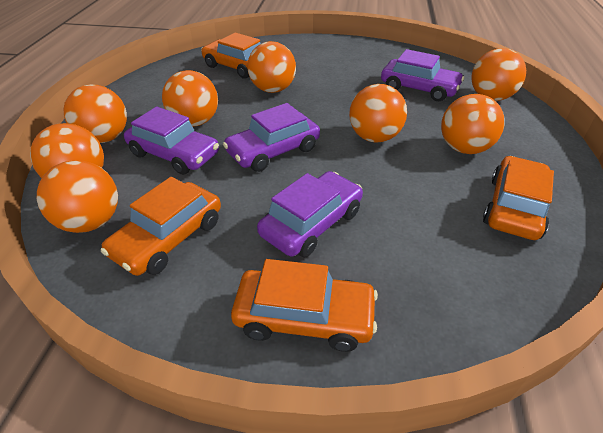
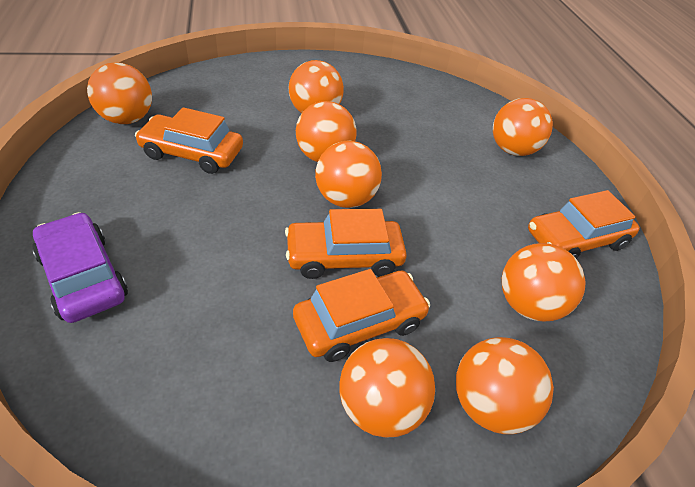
purple car: [124,107,219,175] [223,103,320,172] [257,171,363,257] [381,49,464,101] = 4 -> [32,212,128,323] = 1

